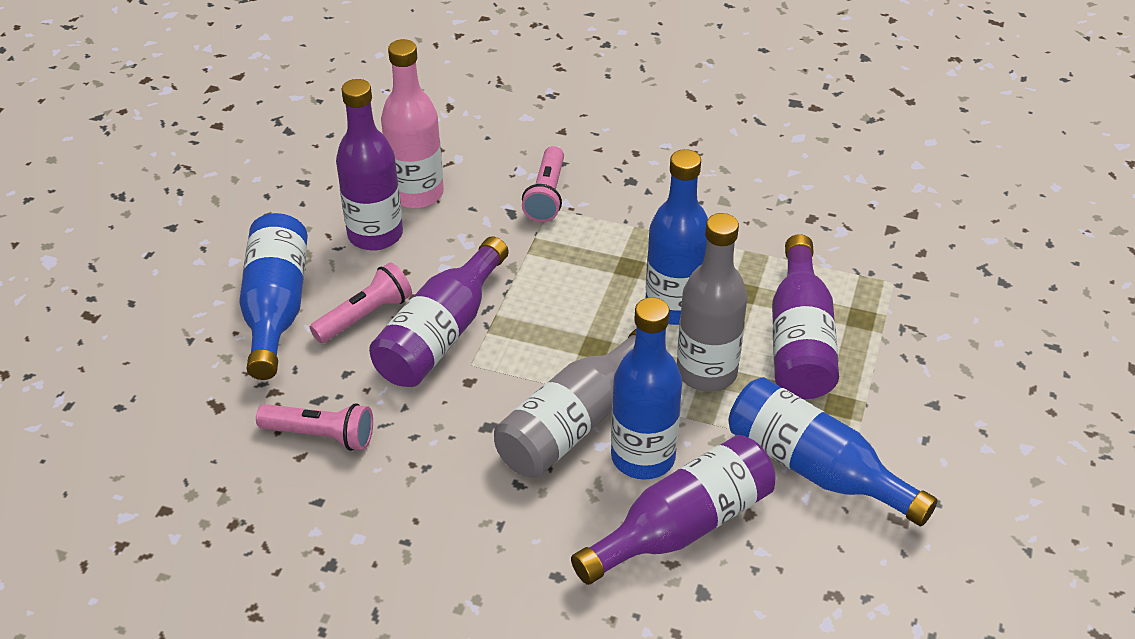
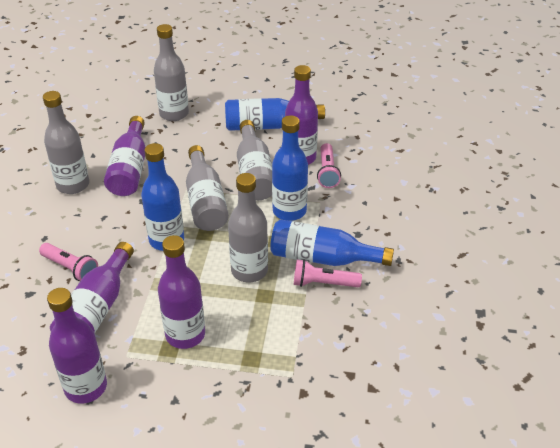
grey bottle: [494,329,636,478] [677,213,748,392] = 2 -> [43,91,89,194] [154,24,189,121] [186,145,229,231] [228,173,268,283] [237,120,272,200] = 5
pink bottle: [381,39,444,209] = 1 -> none = 0
purple bottle: [336,79,403,251] [369,236,509,387] [571,435,776,585] [772,234,839,399] = 4 -> [47,288,107,404] [50,242,134,334] [104,116,145,196] [158,235,205,349] [285,65,318,165] = 5

